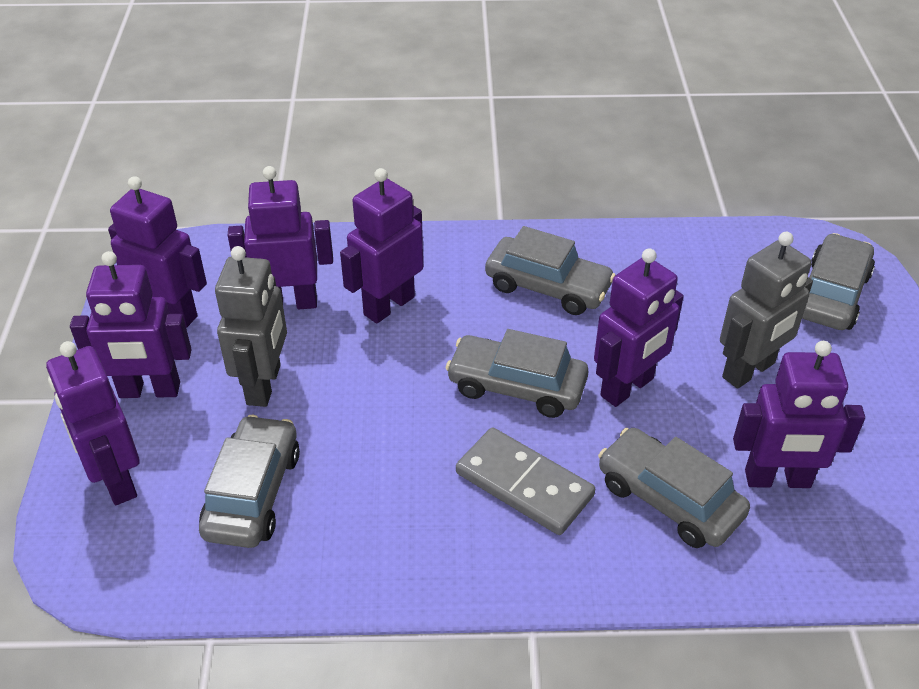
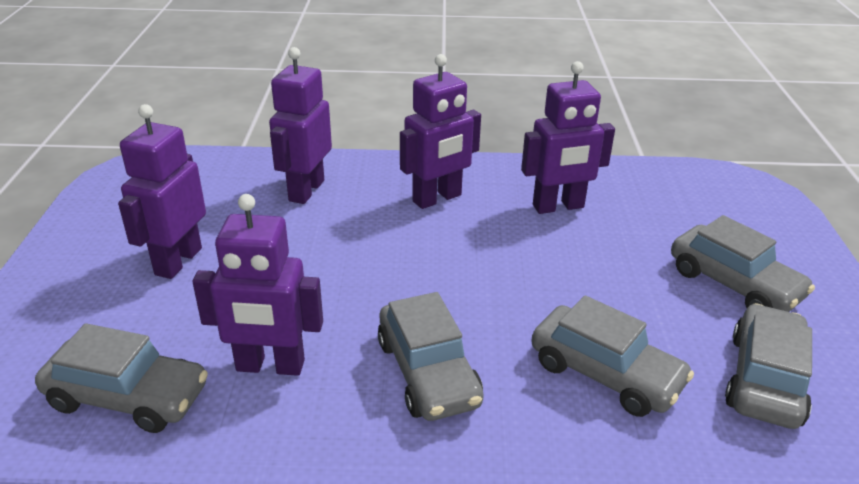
grey domino: [456,427,595,535] = 1 -> none = 0
grey robot: [215,246,287,407] [720,232,813,389] = 2 -> none = 0
purple robot: [46,341,140,505] [70,251,192,398] [108,176,207,328] [228,166,333,309] [340,168,423,323] [594,248,684,407] [733,341,865,488] = 7 -> [118,104,206,279] [192,194,323,376] [269,47,332,204] [400,54,481,209] [521,61,615,214] = 5

